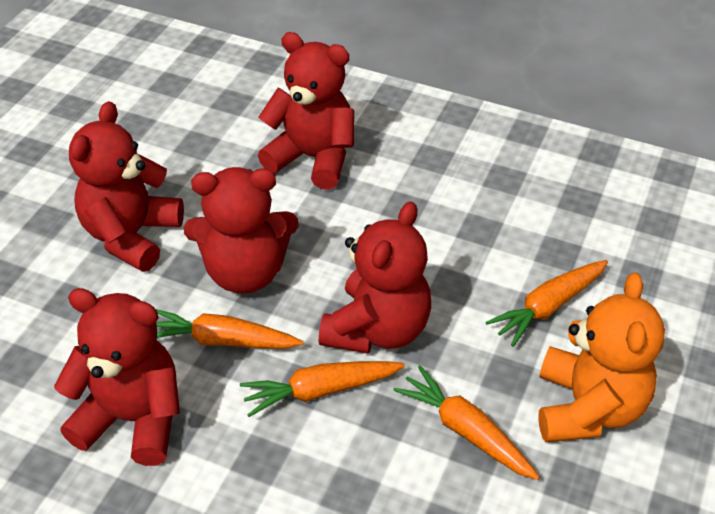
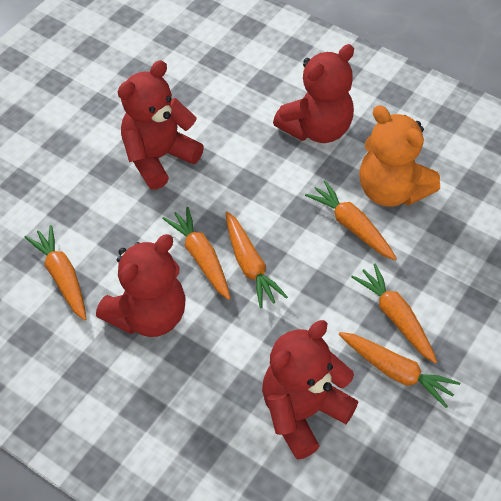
orange carrot: [156,309,303,349] [240,361,405,417] [393,365,540,480] [486,260,608,347] = 4 -> [25,225,86,321] [162,207,231,300] [226,212,288,308] [305,180,397,260] [339,332,460,408] [351,263,437,364] = 6
red teddy bear: [54,288,180,466] [69,101,184,272] [184,167,299,294] [258,32,354,190] [319,201,431,354] = 5 -> [96,234,186,337] [118,60,204,190] [262,320,358,460] [273,44,354,143] = 4

